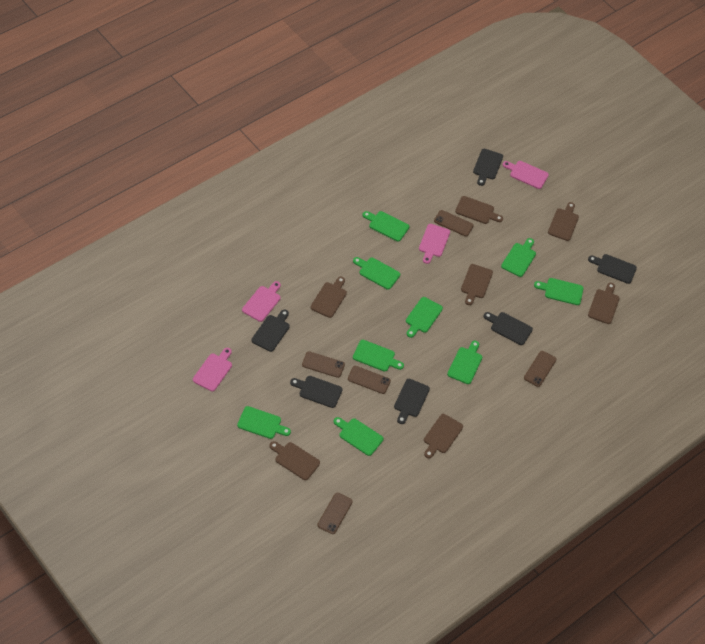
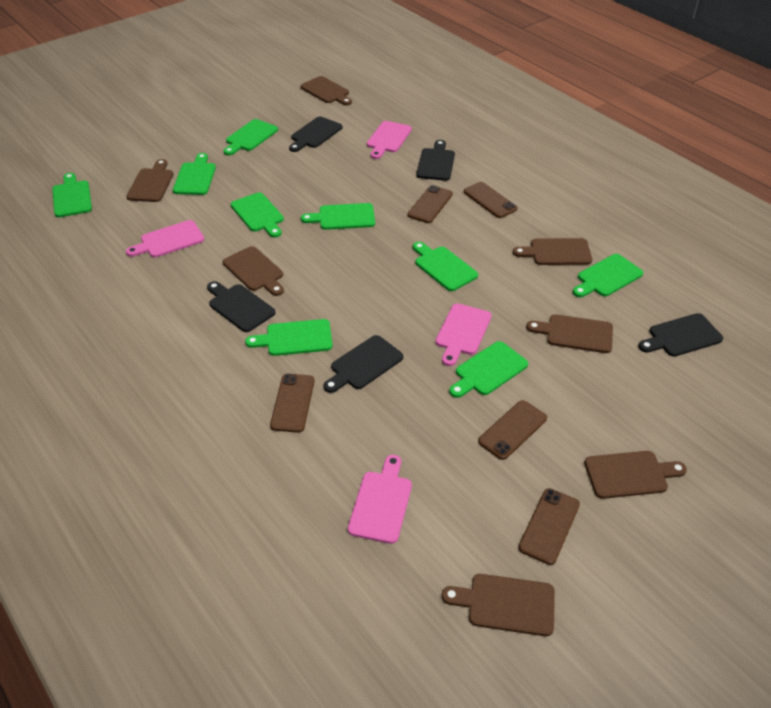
black cutting board: [251,310,290,352] [290,376,342,408] [394,379,430,424] [473,149,503,186] [484,312,533,345] [588,254,637,284] = 6 -> [207,281,275,332] [289,116,343,152] [323,335,403,393] [416,140,455,181] [638,313,723,357] = 5

